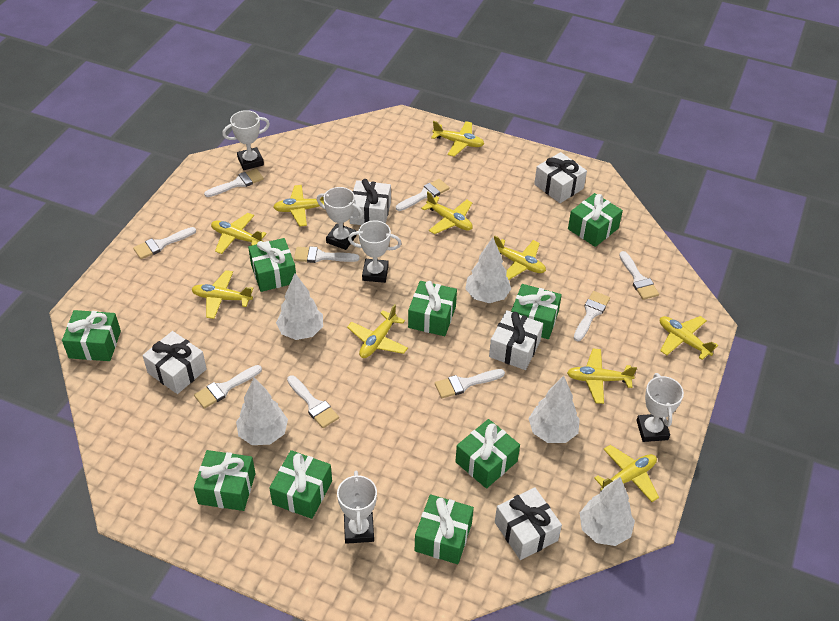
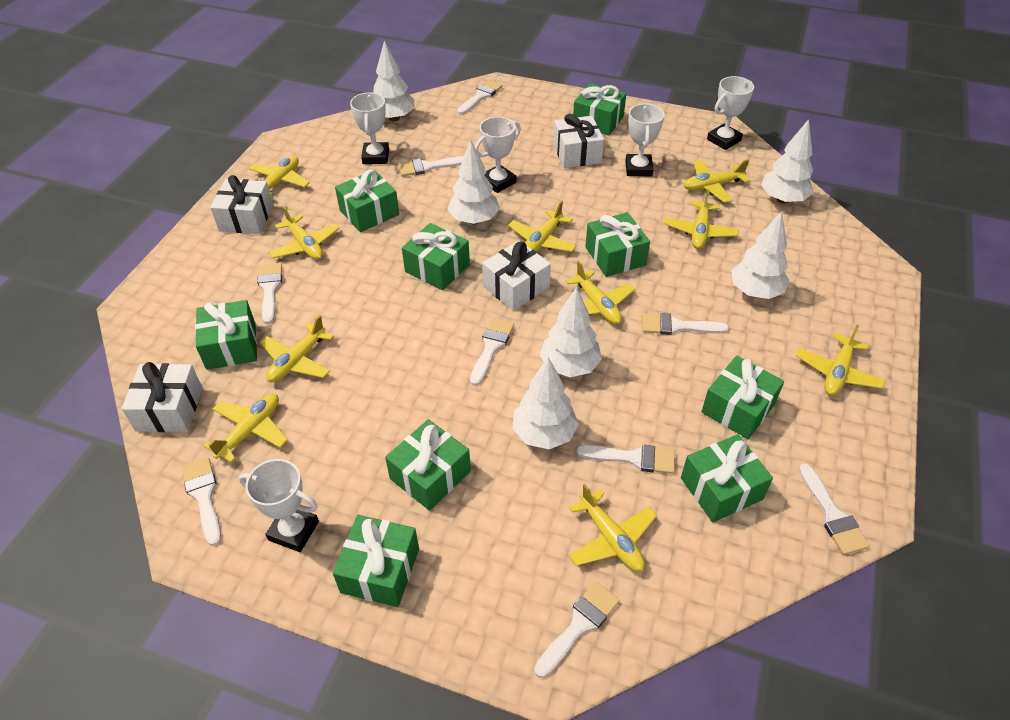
white gift: [142,331,207,394] [349,179,391,225] [489,310,543,370] [495,487,562,560] [534,152,587,203] = 5 -> [122,362,202,432] [210,175,273,234] [482,240,551,311] [553,114,604,168] = 4
white tree: [236,378,288,445] [276,273,323,340] [465,237,511,303] [529,376,580,443] [580,477,635,546] = 5 -> [374,40,415,121] [448,140,500,224] [512,357,579,449] [540,287,602,377] [731,211,789,299] [761,119,813,204] = 6

